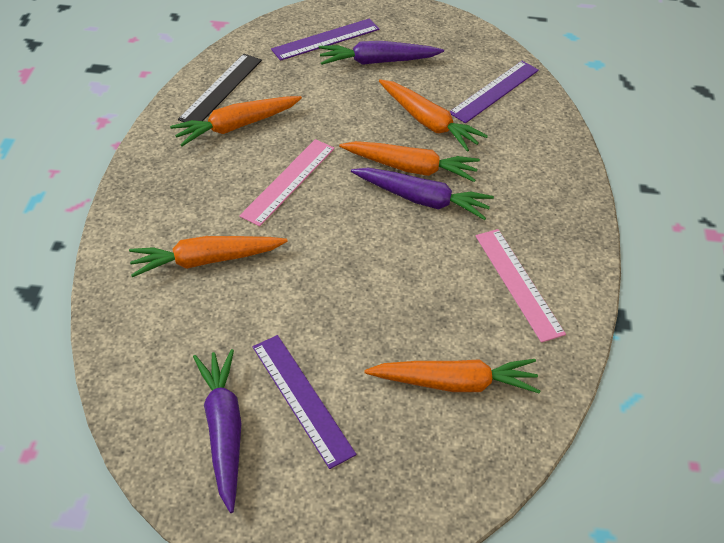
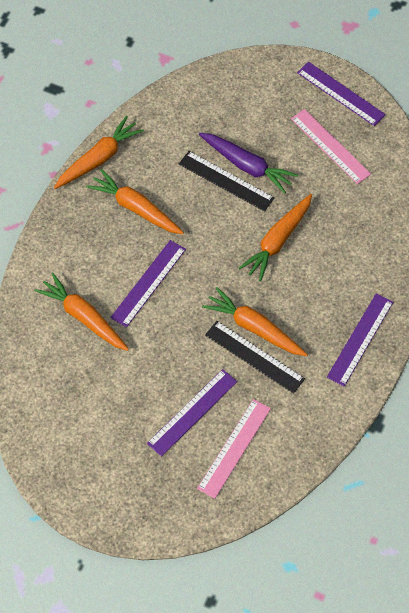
black ruler: [178,54,262,122] = 1 -> [179,151,274,211] [205,321,305,394] = 2
purple carrot: [193,349,241,513] [319,41,444,65] [351,168,494,220] = 3 -> [199,133,298,194] = 1
purple ruler: [253,335,356,469] [271,18,379,61] [450,61,539,123] = 3 -> [110,240,186,327] [147,369,237,457] [297,62,386,126] [327,294,393,386] = 4

